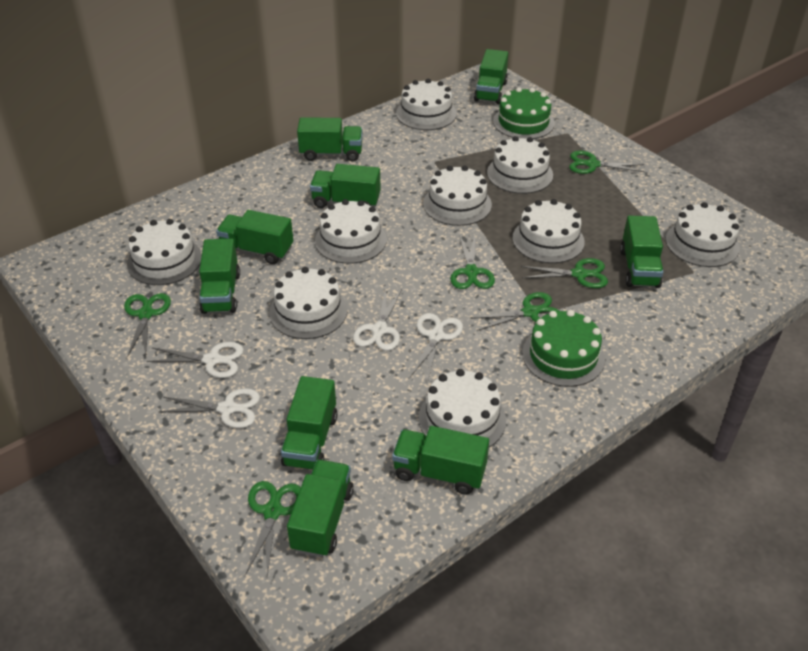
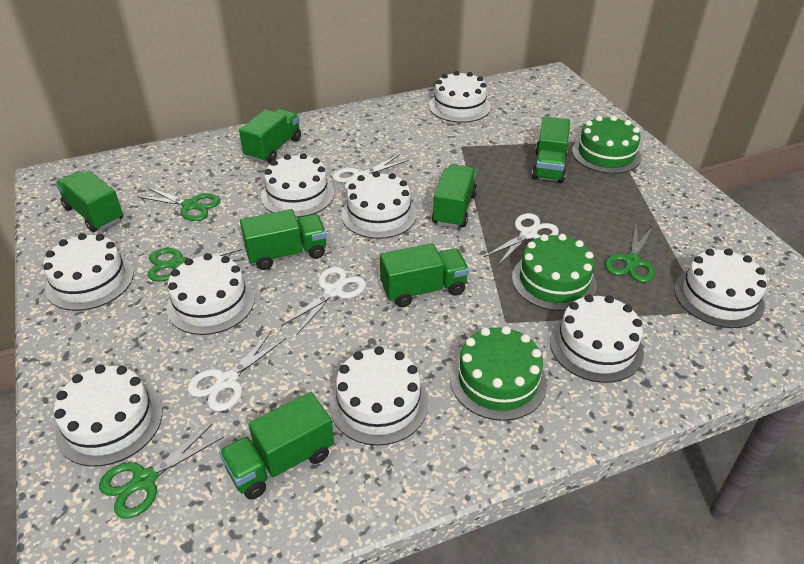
green cake: [493,87,555,139] [522,310,605,387] = 2 -> [450,326,547,421] [512,234,597,311] [572,116,641,174] = 3
green scissors: [124,293,171,357] [245,481,301,577] [450,236,495,289] [471,292,559,331] [521,258,608,288] [569,151,645,174] = 6 -> [99,424,224,519] [137,187,220,221] [147,248,243,282] [605,225,655,282] = 4
green truck: [199,238,240,314] [216,210,293,264] [281,376,337,469] [287,460,354,557] [297,117,363,161] [310,164,381,208] [392,426,489,495] [474,49,508,104] [620,216,663,288] = 9 -> [55,171,123,232] [219,392,334,500] [239,109,301,163] [240,209,327,270] [380,243,469,307] [432,164,477,228] [531,116,570,183] = 7

